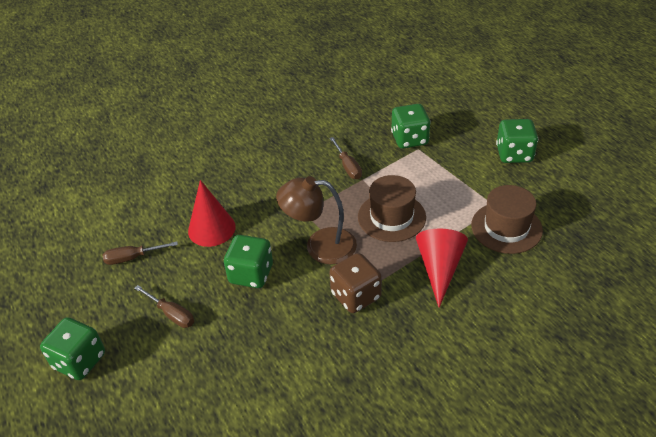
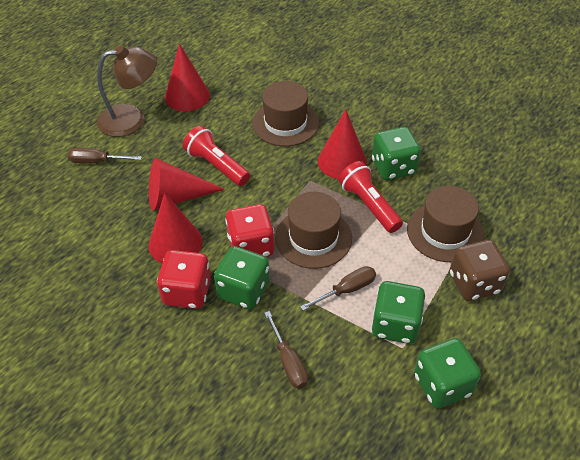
brown hat: [358,175,426,242] [471,185,543,254] = 2 -> [252,81,319,146] [275,192,352,269] [407,186,484,262] = 3
red cone: [188,180,236,247] [416,229,468,308] = 2 -> [149,158,225,211] [149,193,203,263] [165,44,210,111] [318,109,367,179] = 4
red dice: none = 0 -> [157,250,211,309] [225,204,274,257] = 2
red flashlight: none = 0 -> [183,126,250,186] [338,161,403,233] = 2

